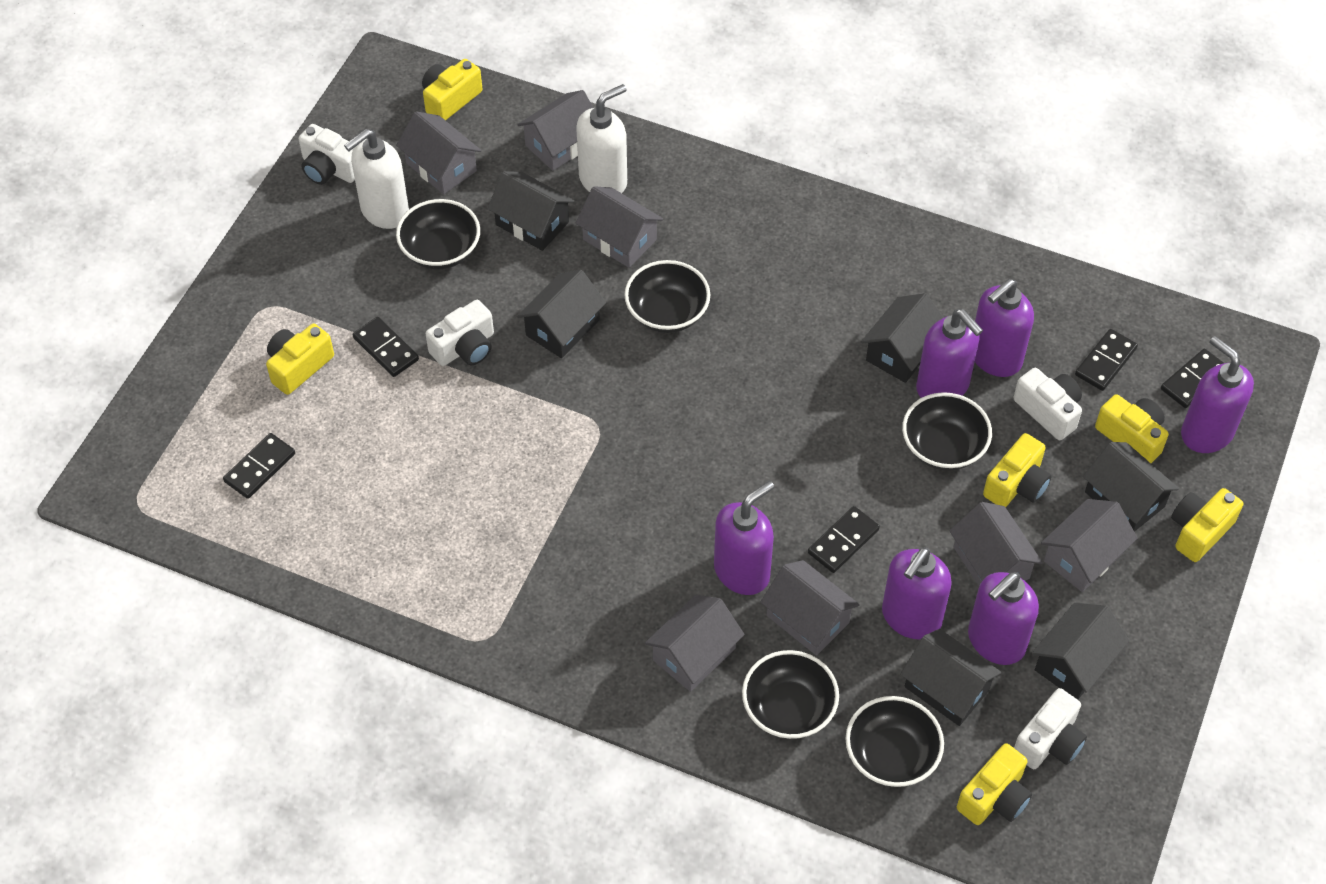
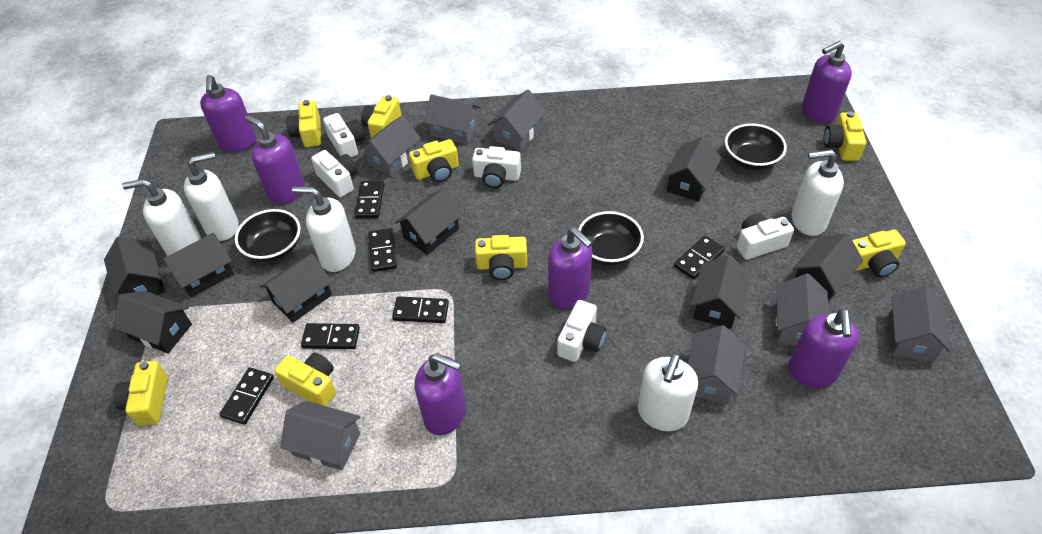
black bowl: [396,199,480,270] [624,260,710,333] [742,650,839,739] [845,696,944,787] [902,392,992,471] = 5 -> [235,209,301,262] [578,211,644,266] [725,123,787,170] = 3
black domino: [223,433,295,499] [353,317,419,377] [808,506,880,573] [1075,329,1138,391] [1161,349,1223,408] = 5 -> [220,367,274,425] [301,323,360,349] [355,181,384,218] [368,228,397,272] [392,296,449,323] [674,235,725,279] = 6
black house: [487,171,574,251] [517,270,606,358] [861,293,943,383] [900,629,1001,726] [1031,603,1129,700] [1083,442,1179,532] = 6 -> [104,236,165,296] [113,291,192,353] [163,232,234,298] [260,254,332,323] [395,189,462,255] [664,136,721,202] [691,255,750,329] [793,233,863,301] = 8
white camera: [299,124,355,185] [426,300,494,366] [1013,368,1082,440] [1014,688,1087,769] = 4 -> [311,150,358,197] [323,113,365,157] [472,146,521,188] [557,300,607,362] [737,213,794,260] = 5
white soap dispenser: [344,129,409,229] [577,84,627,193] = 2 -> [122,179,201,256] [184,152,238,241] [292,187,356,272] [638,353,698,431] [791,149,844,236] = 5
yellow camera: [266,324,334,395] [422,59,482,121] [957,743,1032,825] [983,433,1052,507] [1095,394,1169,463] [1171,488,1243,562] = 6 -> [113,361,168,426] [274,353,336,406] [286,100,321,147] [361,95,401,138] [409,139,459,182] [475,235,527,280] [824,111,866,161] [852,230,906,277] = 8

